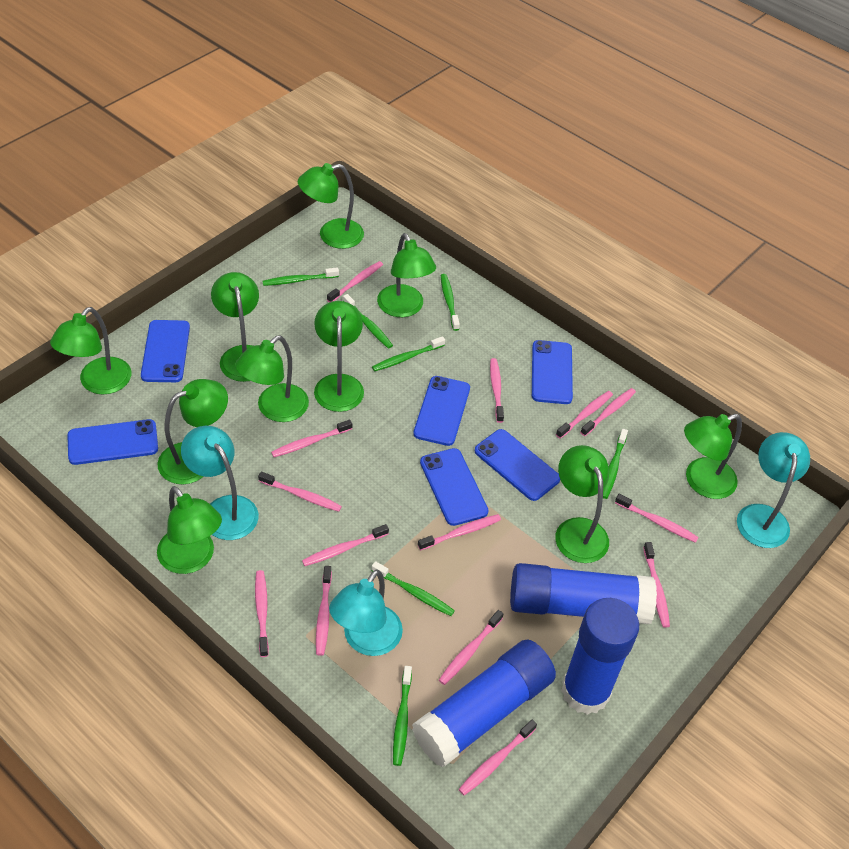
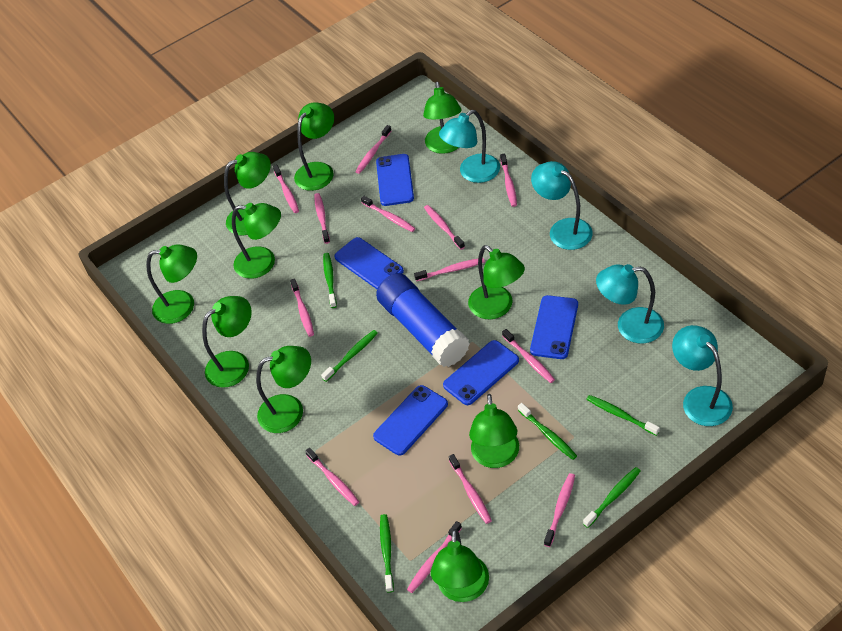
blue glue stick: [412,639,556,767] [510,563,657,624] [561,598,639,715] = 3 -> [376,273,470,367] = 1
blue phone: [67,419,158,465] [141,320,190,382] [413,376,470,446] [420,448,489,526] [475,429,560,501] [532,340,573,404] = 6 -> [334,237,404,289] [373,385,448,456] [376,154,414,206] [443,340,519,405] [530,295,578,359] = 5
green toothbrush: [262,267,339,286] [343,294,393,349] [372,336,445,371] [372,561,455,616] [393,666,412,766] [441,274,460,331] [603,429,628,499] = 7 -> [321,330,378,382] [323,253,337,308] [380,514,394,593] [518,403,577,460] [583,467,641,528] [586,395,660,436] = 6
pink toothbrush: [255,570,269,657] [258,472,342,512] [271,420,352,457] [302,524,389,566] [316,566,332,656] [327,261,383,302] [418,514,501,551] [439,610,504,685] [459,720,537,796] [490,358,504,423] [556,391,613,439] [580,388,636,436] [615,494,699,543] [643,542,670,628] = 14 -> [273,165,299,213] [290,278,314,337] [305,448,359,506] [314,193,330,244] [355,125,391,174] [361,196,415,232] [407,521,462,593] [414,258,485,282] [424,205,465,250] [449,454,492,524] [500,153,517,207] [502,329,555,383] [544,473,575,547] = 13
turquoise lamp: [181,426,259,540] [329,569,403,656] [737,432,810,548] = 3 -> [439,110,500,183] [531,161,593,250] [596,264,664,343] [672,325,733,426] = 4

